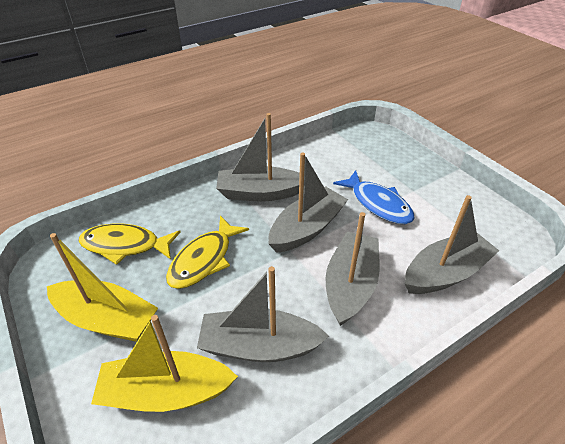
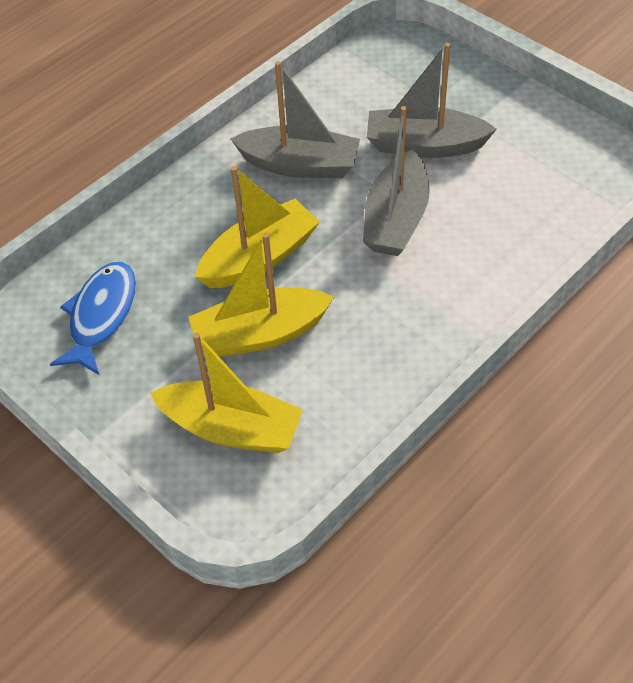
grey boat: [197,266,329,362] [216,113,300,201] [269,152,348,253] [326,212,380,326] [405,195,499,294] = 5 -> [230,61,360,178] [363,106,430,256] [367,43,497,158] = 3
yellow boat: [47,233,158,342] [91,315,238,412] = 2 -> [150,333,303,453] [189,233,334,357] [195,166,320,288] = 3
yellow fish: [78,224,180,265] [166,216,249,289] = 2 -> none = 0

